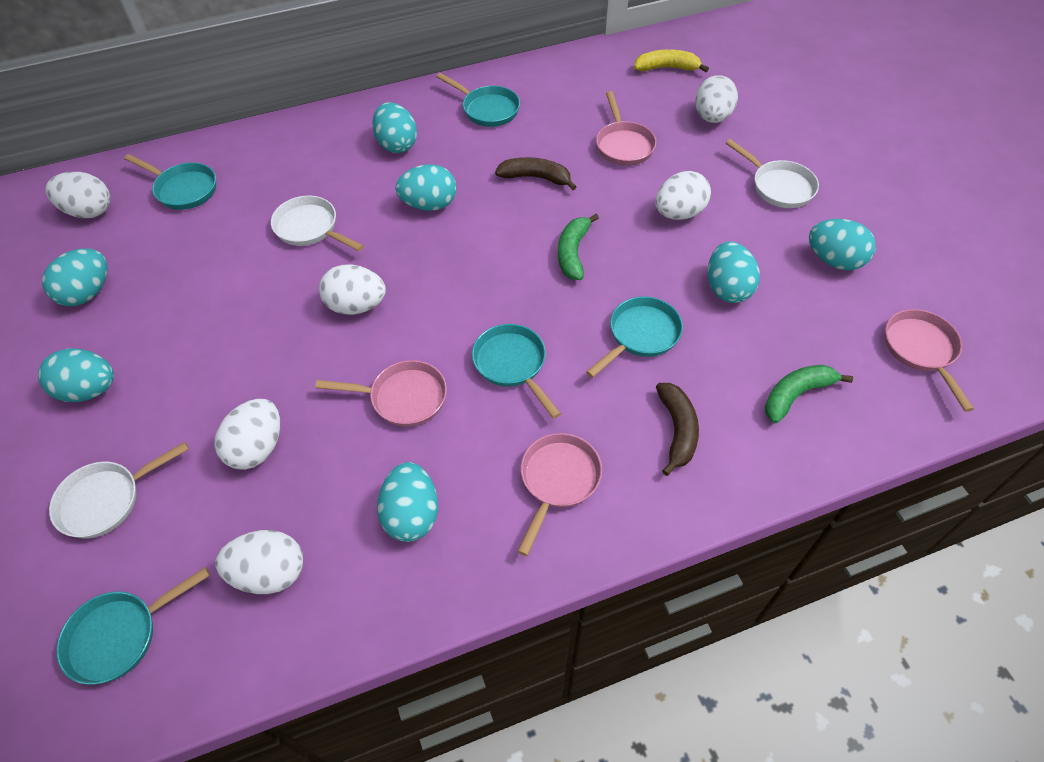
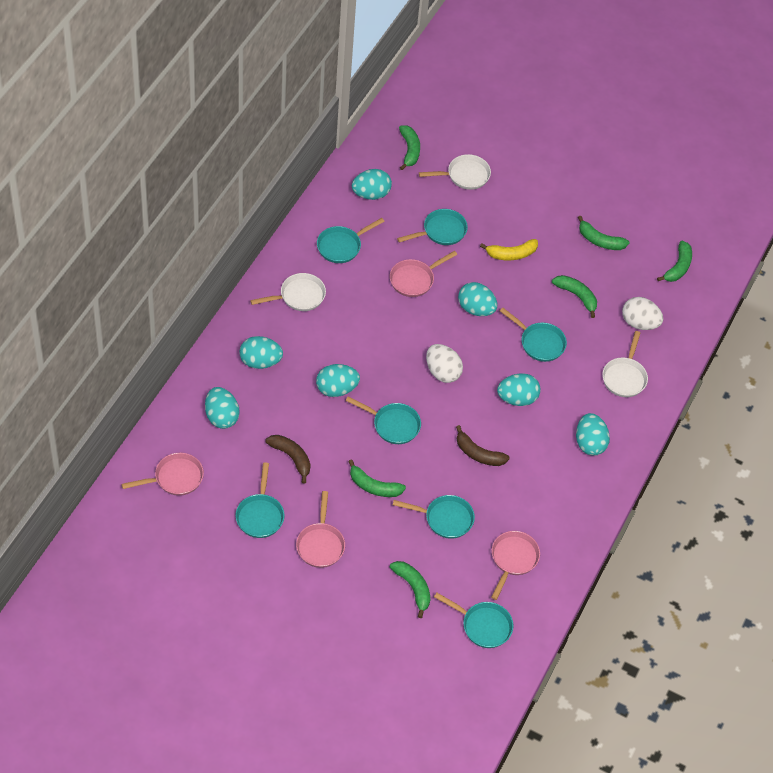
green banana: [558,214,599,280] [765,365,853,423] = 2 -> [348,459,406,497] [390,561,430,618] [399,125,420,170] [552,275,597,318] [578,216,629,250] [657,241,692,282] = 6
turquoise pan: [56,567,210,685] [124,154,216,210] [436,73,520,127] [472,324,561,419] [586,296,683,378] = 5 -> [236,463,284,538] [317,218,385,263] [346,396,421,444] [393,495,475,539] [397,209,468,245] [434,593,513,648] [500,308,567,362] = 7
white egg: [45,172,110,218] [214,399,280,470] [215,530,303,594] [319,264,386,315] [655,171,711,220] [695,75,738,123] = 6 -> [426,344,463,383] [622,297,663,330] = 2

